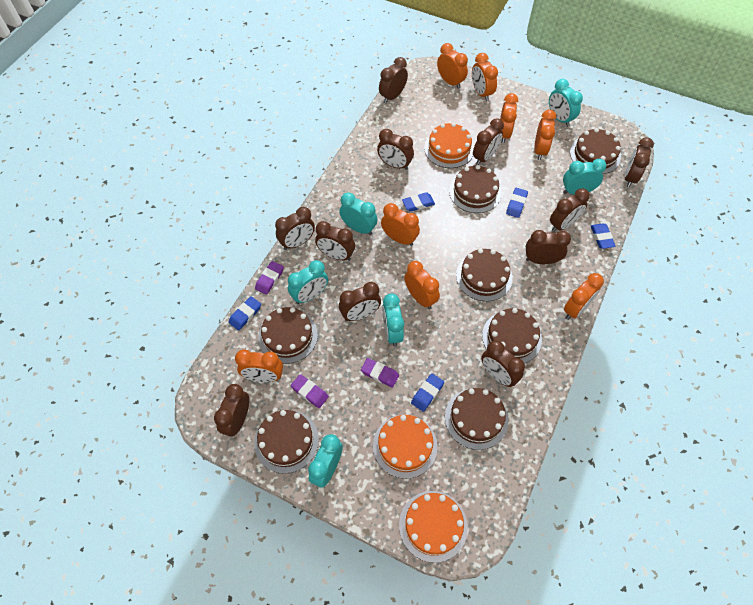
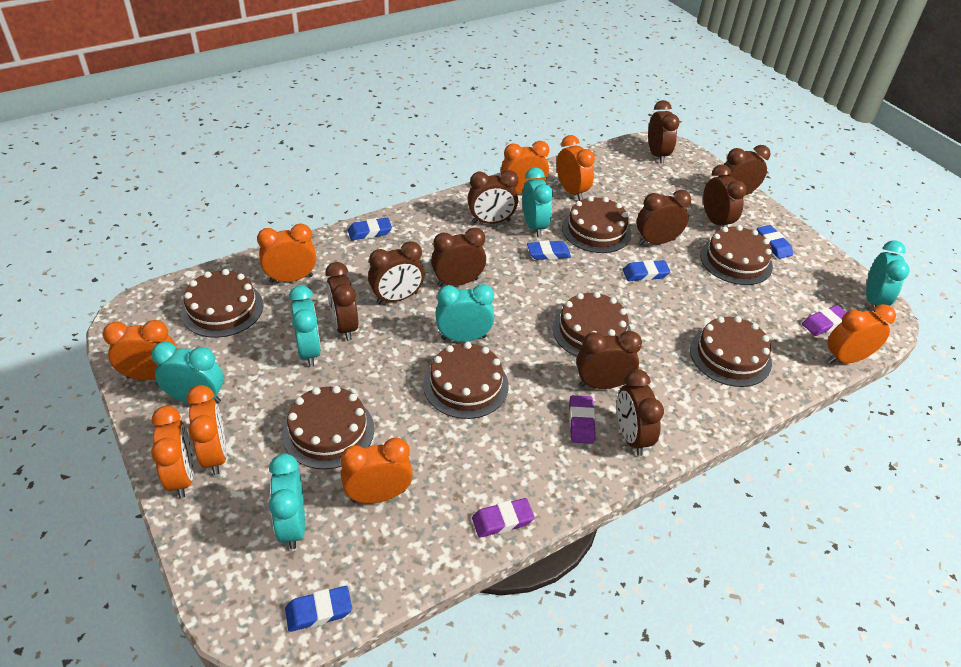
brown clock: [214,384,249,437] [275,207,315,250] [315,221,355,261] [339,282,381,321] [377,129,414,170] [379,57,408,103] [473,118,504,165] [481,340,525,387] [526,230,571,264] [550,188,590,232] [625,137,654,187] = 11 -> [325,262,358,341] [368,241,425,304] [431,228,486,287] [468,170,518,224] [576,331,642,389] [617,369,664,456] [637,190,691,245] [648,100,680,163] [703,165,747,227] [719,145,771,195] = 10
orange cake: [373,415,438,479] [399,491,468,563] [424,123,474,168] = 3 -> none = 0

